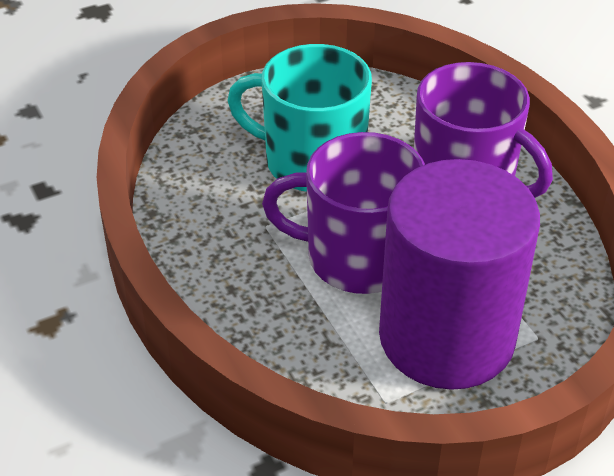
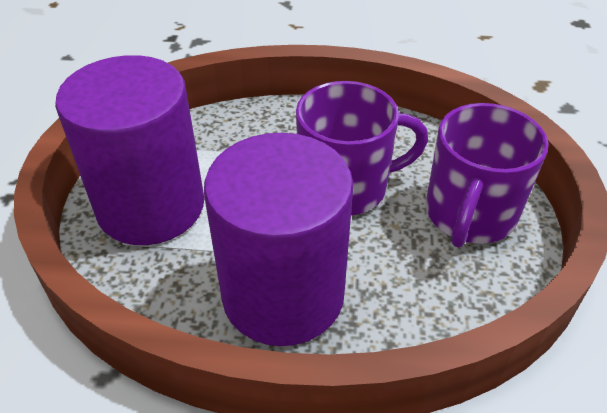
purple cylinder: [379,159,540,390] = 1 -> [55,55,205,245] [204,133,354,346] = 2
turquoise mug: [227,44,372,192] = 1 -> none = 0

